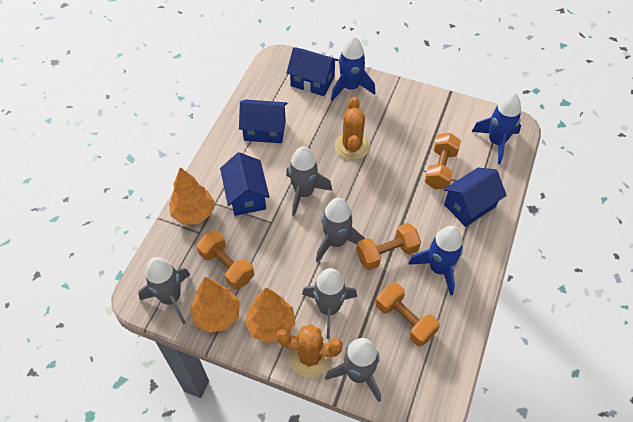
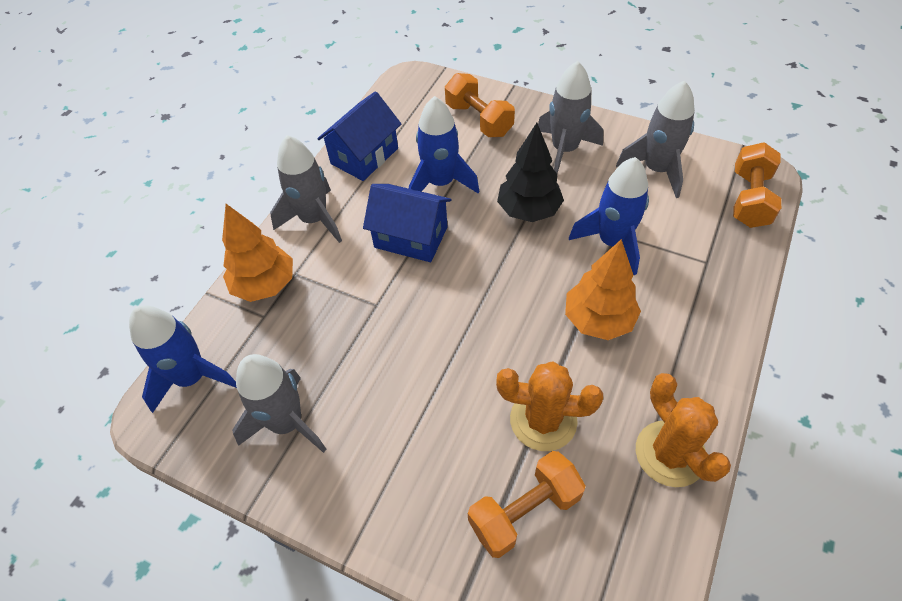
black tree: none = 0 -> [497,123,564,222] = 1
blue house: [220,152,269,216] [239,99,287,143] [287,47,338,96] [443,168,507,227] = 4 -> [317,91,401,181] [363,184,451,262] = 2
grey rocket: [138,257,190,324] [286,146,332,216] [302,268,357,339] [316,198,365,263] [325,338,381,402] = 5 -> [232,354,327,453] [270,135,342,243] [538,61,604,173] [616,80,695,198] = 4
orange dumbbell: [197,230,254,289] [356,223,421,270] [376,282,440,347] [425,133,461,189] = 4 -> [445,73,515,137] [468,451,586,558] [733,142,781,228] = 3
orange tree: [169,167,215,225] [190,277,240,333] [245,288,296,343] = 3 -> [222,204,293,302] [565,239,641,340] = 2

